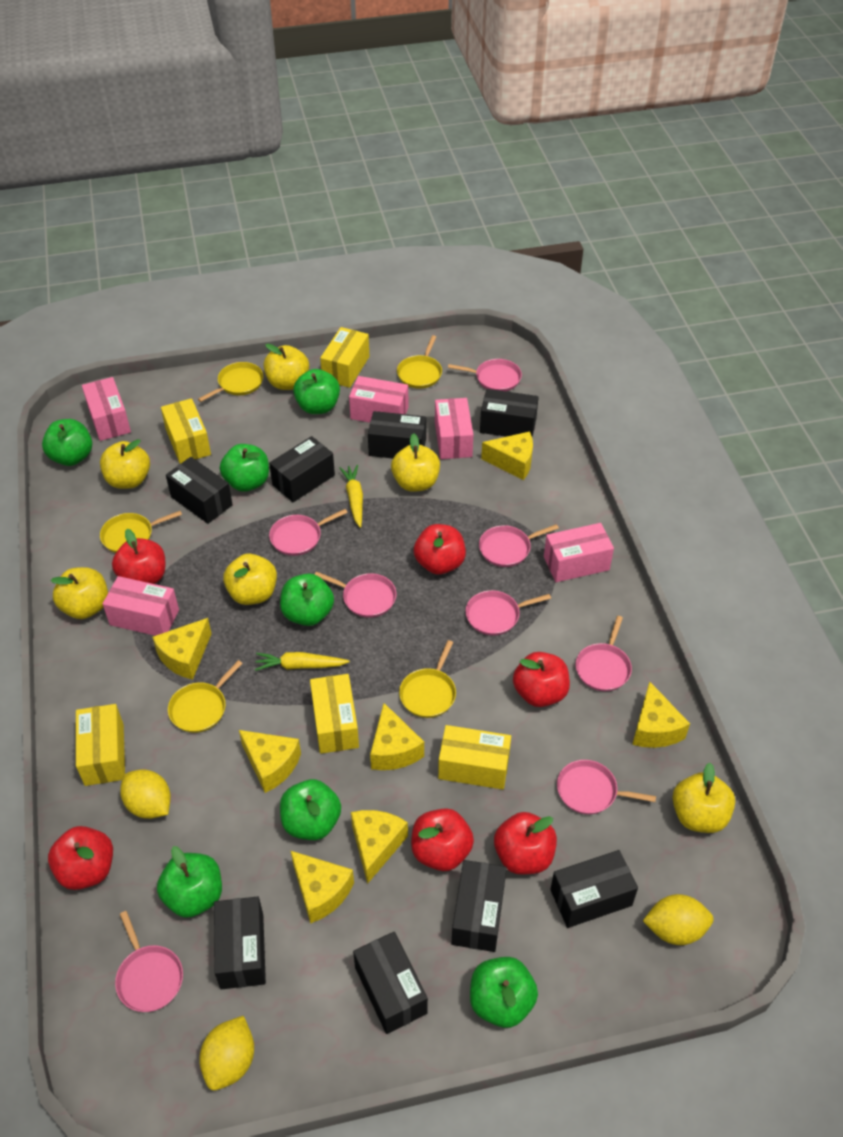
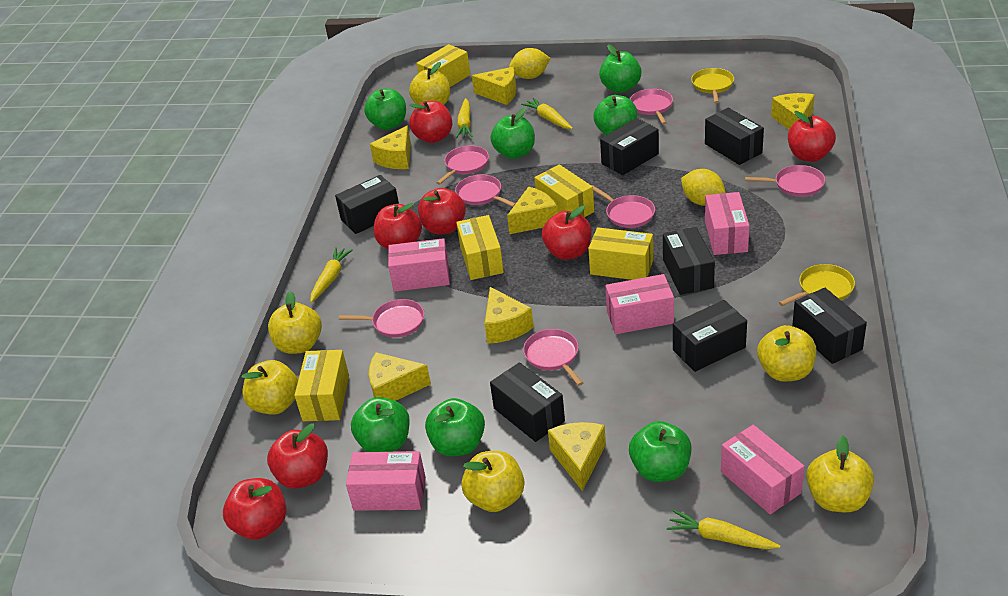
black box: [166,457,233,524] [214,897,266,989] [269,436,335,502] [353,932,428,1034] [368,411,426,458] [452,860,507,952] [480,389,539,437] [550,850,638,928] = 8 -> [335,175,399,234] [490,362,565,442] [600,118,659,175] [663,227,715,295] [673,300,747,372] [705,108,764,165] [792,287,867,364] = 7
pink pan: [115,911,183,1012] [269,509,348,556] [315,572,396,618] [448,359,522,391] [465,590,551,635] [479,524,559,567] [557,760,656,814] [576,616,632,691] = 8 -> [339,299,424,338] [436,145,489,185] [455,174,516,207] [523,329,583,386] [592,185,655,228] [630,89,673,124] [745,165,825,197] = 7
red apple: [48,826,113,890] [112,529,165,584] [411,808,474,871] [414,524,466,574] [494,812,557,875] [513,652,570,707] = 6 -> [223,478,287,540] [267,423,328,489] [374,203,422,249] [409,101,452,143] [418,188,466,234] [542,205,592,260] [788,111,836,162] = 7
yellow carrot: [255,652,349,671] [339,465,363,528] = 2 -> [310,247,353,303] [456,98,473,138] [521,98,573,129] [667,510,780,549] = 4
yellow lemon: [120,769,171,819] [199,1016,254,1091] [643,894,714,945] = 3 -> [509,48,551,79] [681,169,726,206] = 2
yellow pan: [100,511,182,553] [168,660,243,733] [198,362,263,402] [397,335,442,389] [399,640,456,718] = 5 -> [691,68,734,103] [779,264,855,306] = 2

